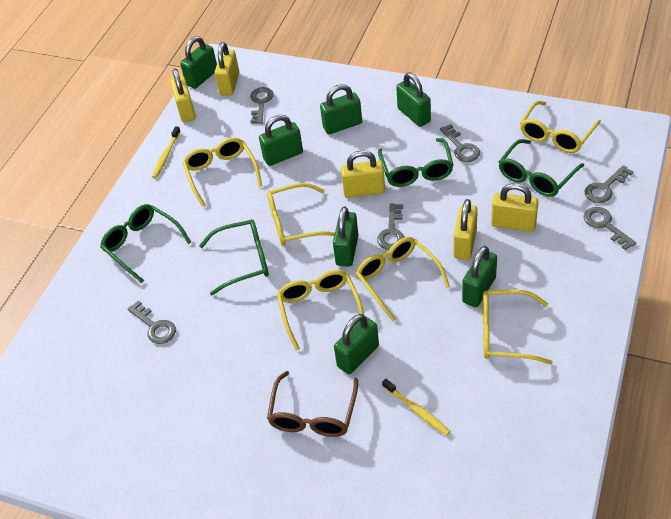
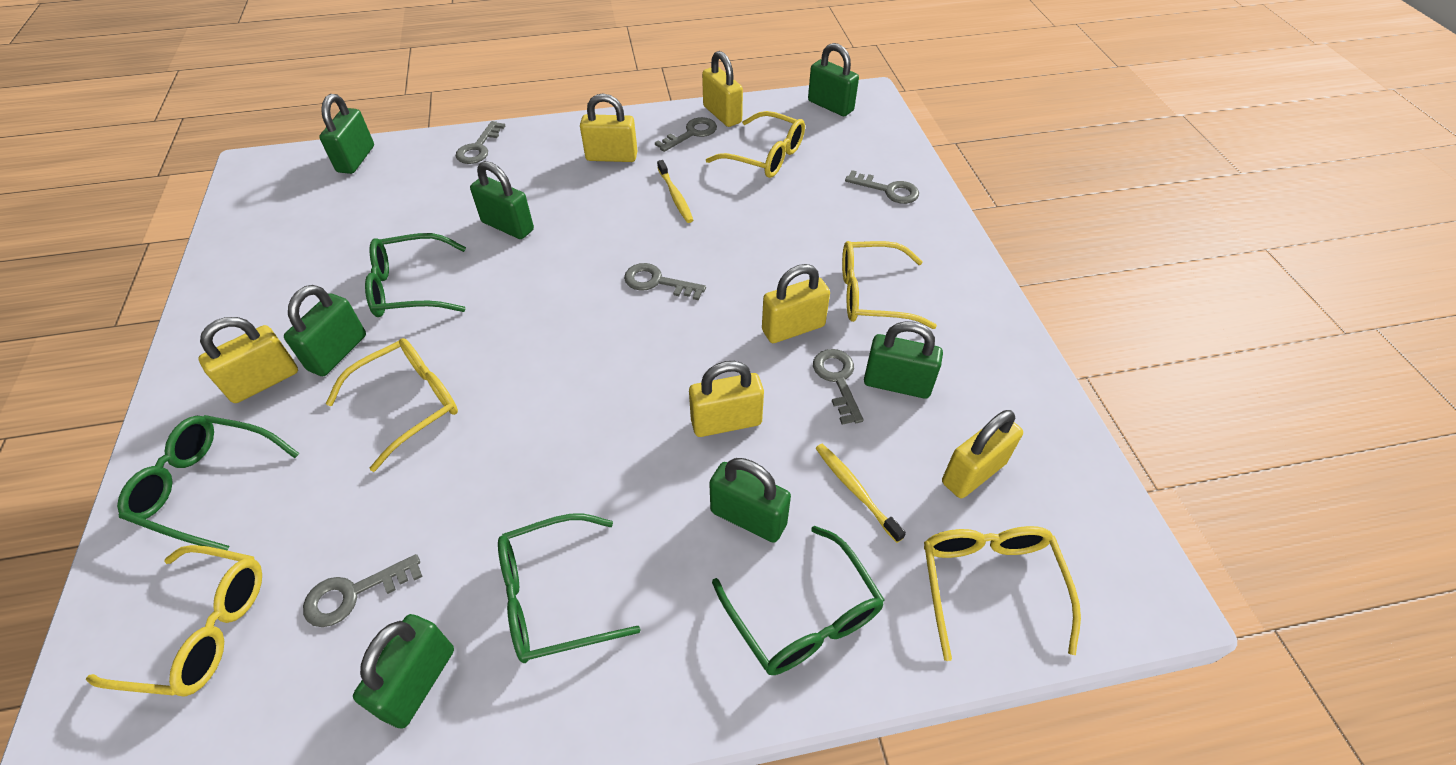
brown glasses: [267,371,358,437] = 1 -> none = 0
yellow glasses: [183,138,262,207] [267,183,335,246] [277,270,364,351] [356,237,450,321] [483,290,553,364] [520,101,601,153] = 6 -> [86,545,262,696] [326,338,458,472] [706,111,805,178] [842,241,937,329] [924,526,1081,661] = 5
yellow padlock: [170,69,196,122] [214,42,239,96] [341,150,385,198] [454,199,478,260] [491,183,539,232] = 5 -> [198,317,298,403] [580,94,638,162] [689,361,764,437] [702,51,743,127] [762,264,830,343] [942,410,1023,498] = 6

